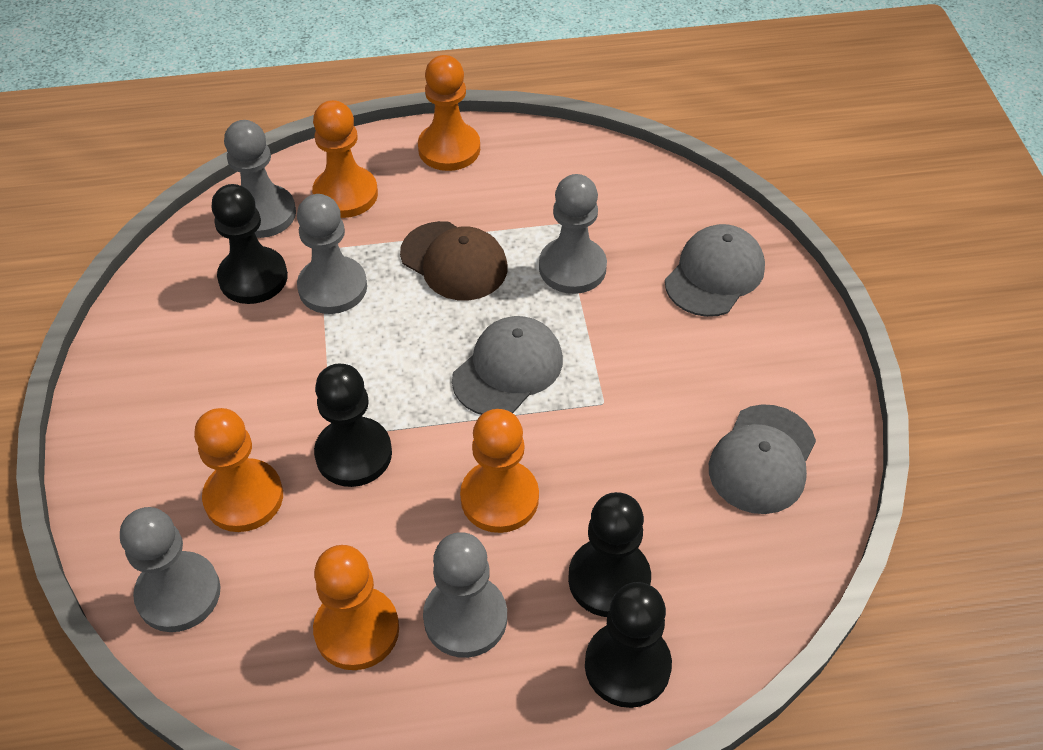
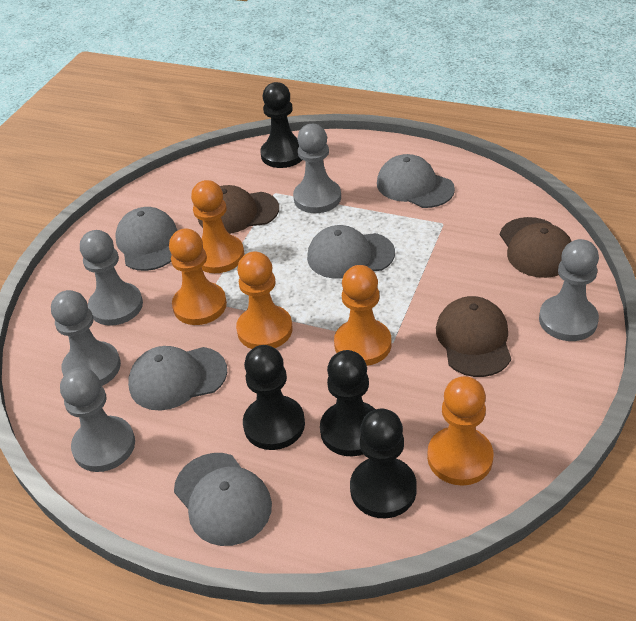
brown cap: [400,221,508,301] = 1 -> [198,185,279,234] [436,296,511,377] [500,217,572,278] = 3
grey cap: [452,316,563,415] [665,224,765,317] [709,404,816,514] = 3 -> [116,207,177,271] [128,346,227,411] [174,453,272,546] [307,225,395,279] [377,154,455,208] = 5

